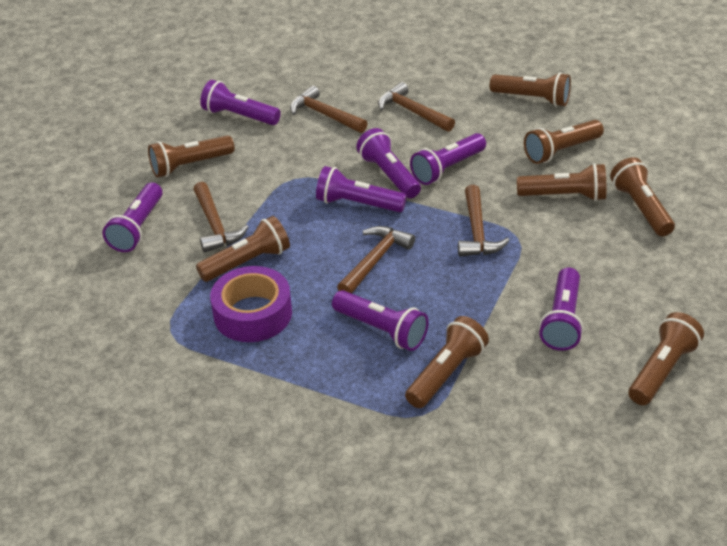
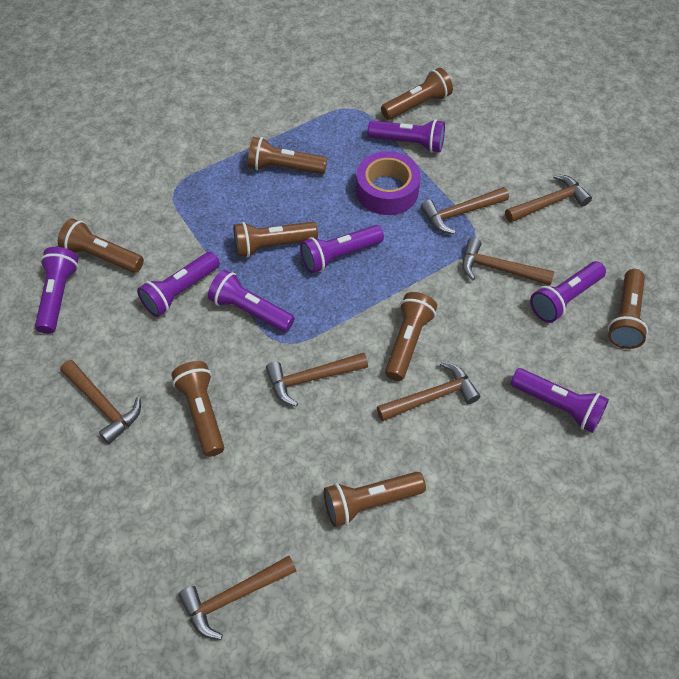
brown hammer: [193,182,249,253] [290,86,368,133] [337,226,415,293] [378,82,455,132] [458,185,510,257] = 5 -> [60,360,141,444] [179,556,297,640] [266,353,368,407] [377,361,480,421] [421,187,509,234] [462,238,554,285] [505,174,592,222] = 7

